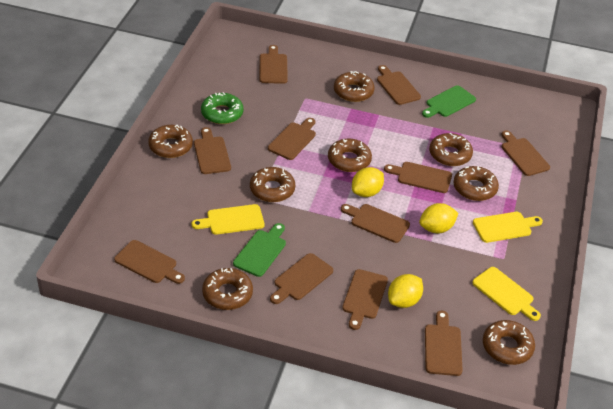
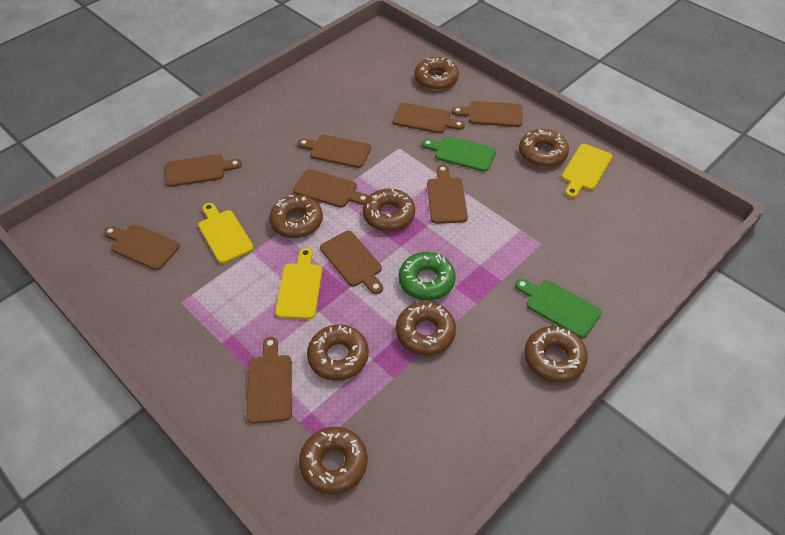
brown cutting board: [114,240,185,284] [194,127,231,174] [259,45,288,84] [268,118,316,160] [270,253,333,304] [341,204,410,243] [342,269,388,330] [377,65,421,105] [384,162,452,193] [425,311,463,376] [502,130,550,176] = 11 -> [104,224,180,270] [166,154,242,187] [247,337,292,424] [293,169,369,208] [298,135,371,168] [320,231,383,294] [393,103,465,133] [427,165,468,224] [452,101,523,127] = 9
yellow lemon: [352,167,384,197] [388,274,423,308] [419,203,458,233] = 3 -> none = 0

